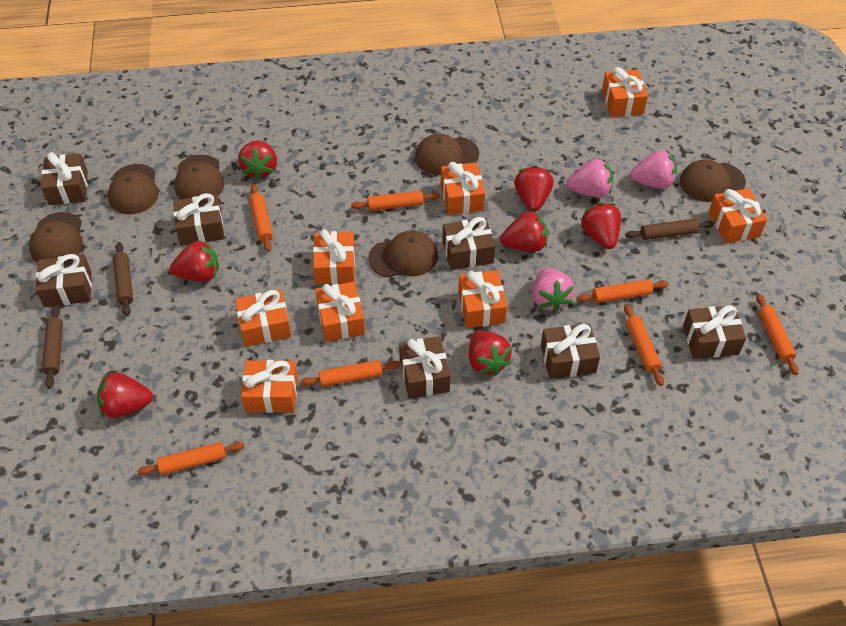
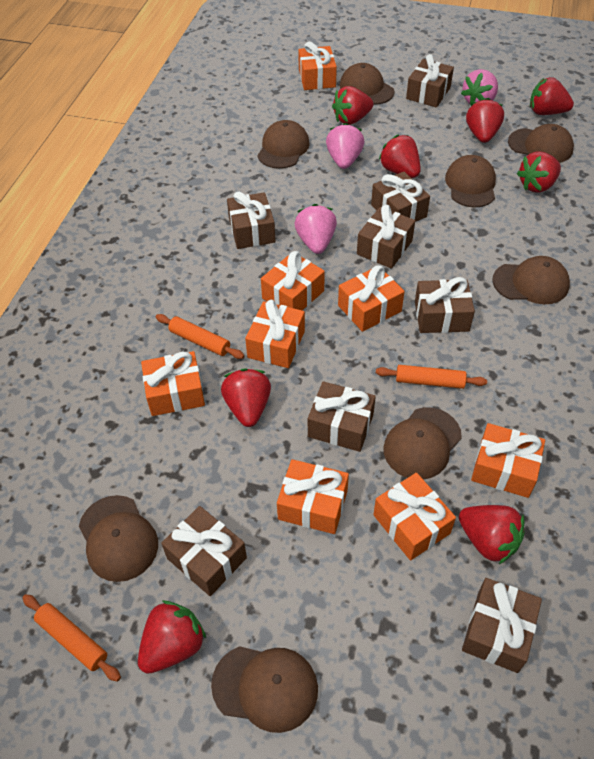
brown cap: [29,212,83,263] [108,164,159,214] [174,155,224,199] [368,230,438,277] [415,134,479,175] [680,159,746,202] = 6 -> [79,495,158,582] [211,646,318,733] [257,120,310,169] [340,63,394,105] [383,408,462,480] [445,155,496,208] [493,256,570,304] [508,124,574,163] = 8
brown gift: [36,254,92,307] [41,152,88,205] [173,193,224,246] [399,336,450,399] [442,217,495,270] [541,323,600,379] [683,305,746,359] = 7 -> [161,506,247,596] [227,192,275,249] [308,381,376,452] [357,205,415,269] [371,172,430,222] [406,54,454,107] [415,277,475,333] [462,578,542,673] = 8
brown rolling pin: [42,305,63,389] [113,242,133,316] [625,219,714,240] = 3 -> none = 0
orange rolling pin: [137,442,245,475] [249,184,273,252] [300,360,400,387] [351,191,440,211] [576,279,669,303] [624,304,664,386] [756,294,799,375] = 7 -> [22,594,121,682] [156,314,244,359] [376,365,487,389] = 3
red strawberry: [97,372,153,418] [170,240,219,282] [238,140,277,180] [469,330,512,376] [500,212,548,252] [514,166,554,212] [581,203,621,249] = 7 -> [138,601,206,674] [221,368,271,427] [332,86,373,125] [379,135,421,178] [459,505,525,564] [466,98,504,143] [517,151,561,193] [530,77,574,115] = 8

